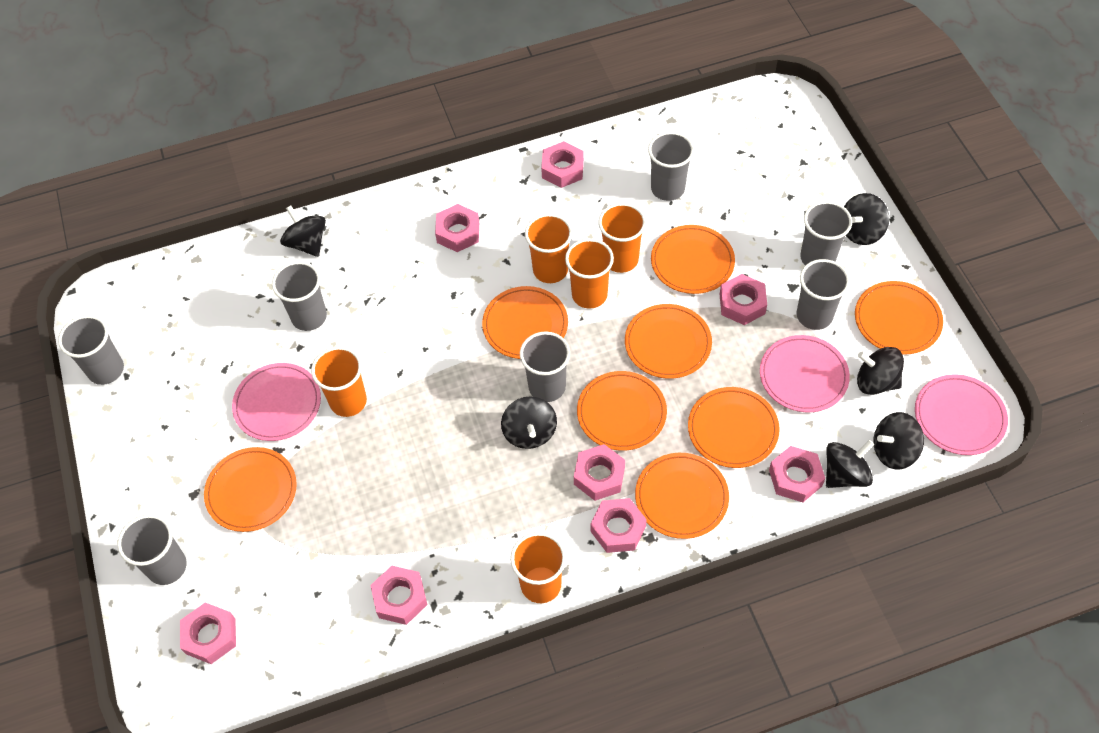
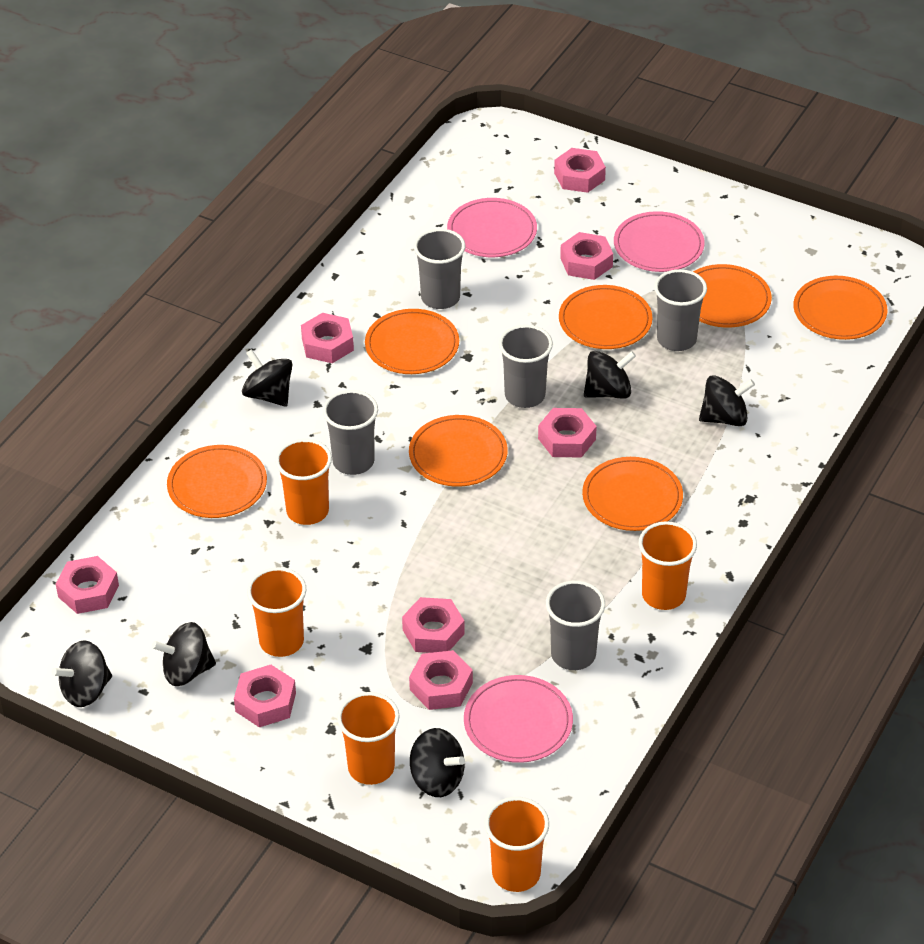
grey cup: [58,315,124,385] [117,514,187,585] [272,261,327,331] [520,332,570,402] [648,132,694,201] [797,259,850,330] [800,201,852,266] = 7 -> [323,390,378,475] [414,229,465,309] [499,325,553,408] [546,581,605,670] [654,269,707,351] = 5
orange plate: [204,447,297,532] [482,286,568,359] [577,371,667,451] [625,304,712,379] [635,453,729,539] [651,225,735,294] [688,387,780,468] [855,281,943,355] = 8 -> [167,445,267,518] [365,309,459,374] [409,415,508,487] [559,285,652,349] [582,457,683,531] [693,264,772,328] [793,276,888,340] = 7

